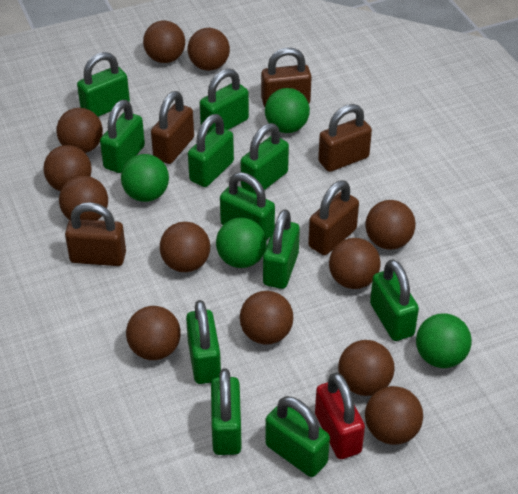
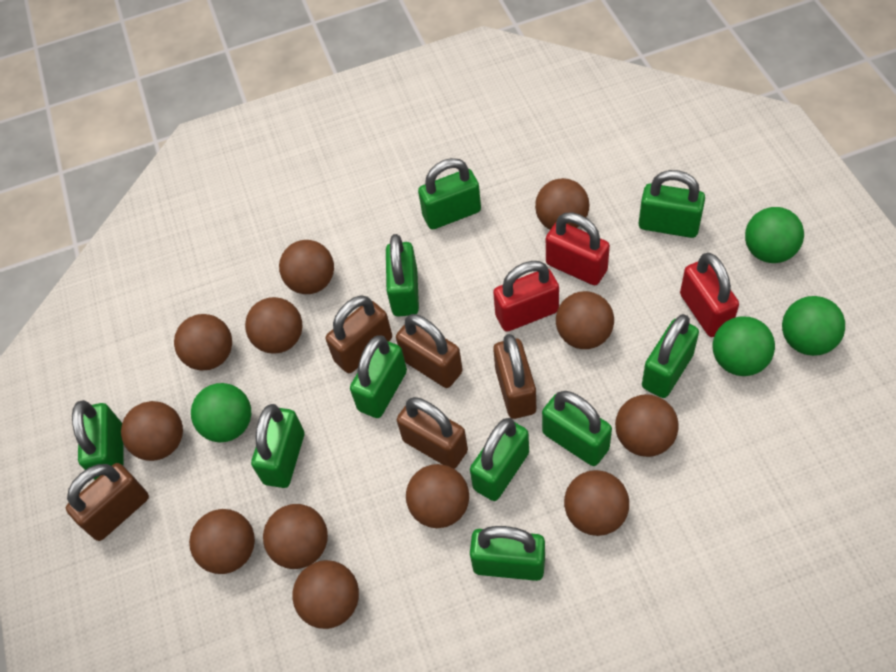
green padlock: [77,52,130,117] [100,100,145,173] [186,300,221,384] [188,114,234,187] [200,69,249,133] [211,368,242,455] [220,172,275,241] [241,123,289,194] [263,209,300,289] [265,396,330,477] [370,259,419,341] = 11 -> [72,400,124,480] [251,404,304,488] [350,335,407,418] [386,234,419,317] [418,158,481,230] [470,418,529,501] [470,526,545,581] [542,391,612,466] [639,170,705,238] [642,314,699,398] = 10
red padlock: [315,372,365,459] = 1 -> [493,261,559,332] [546,212,610,285] [680,253,739,337] = 3

